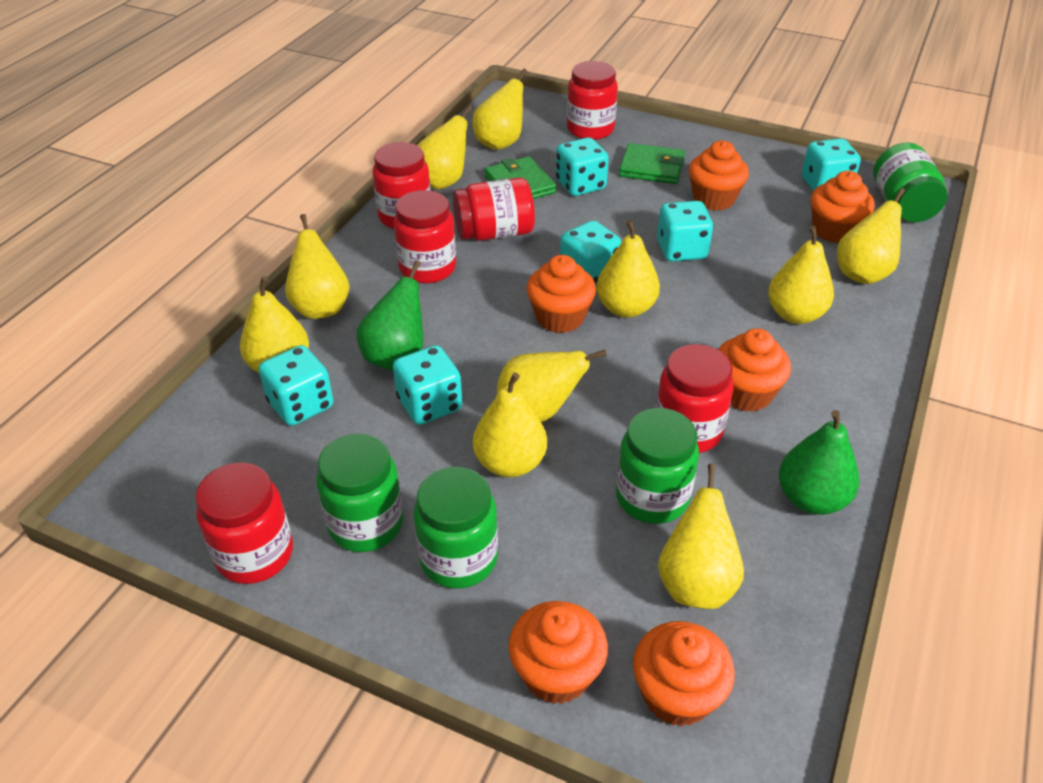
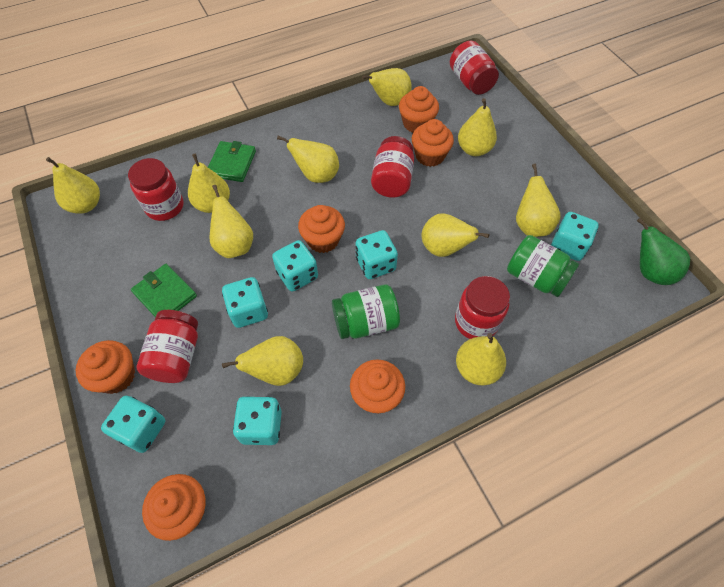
green jar: [317,434,403,552] [414,467,498,589] [616,408,699,524] [873,143,948,222] = 4 -> [332,284,400,339] [507,235,579,297] = 2
green pear: [357,261,423,371] [779,410,859,515] = 2 -> [637,218,690,285] = 1
red jar: [196,462,293,584] [372,142,431,229] [394,190,456,284] [453,177,535,241] [567,61,618,140] [656,344,734,453] = 6 -> [128,158,184,221] [137,310,198,383] [371,136,414,198] [450,41,499,95] [455,276,510,339] = 5

